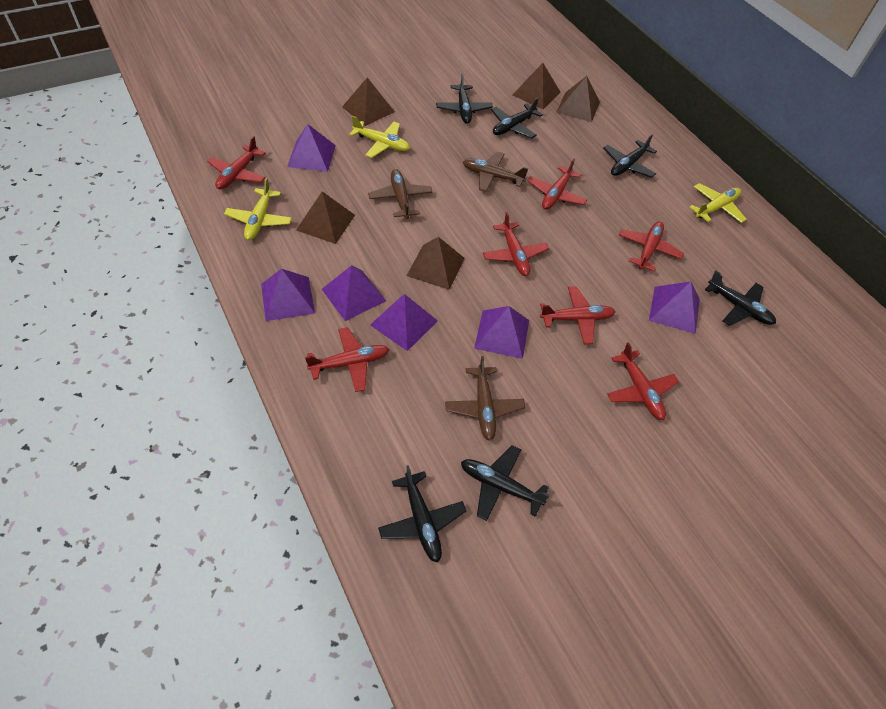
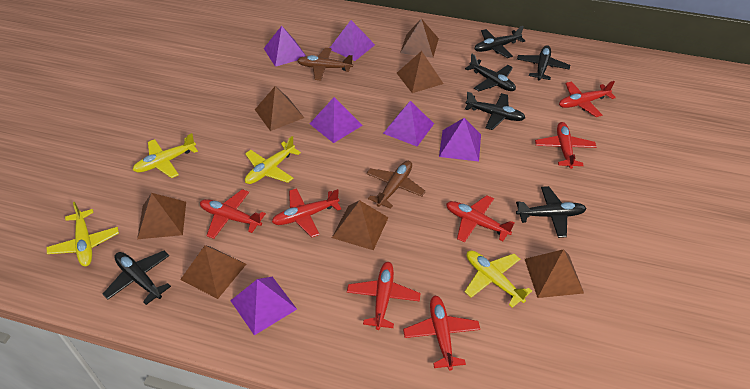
brown plane: [368,169,433,219] [445,356,525,441] [463,151,528,192] = 3 -> [297,48,353,80] [366,161,426,209] = 2
brown pyramid: [296,191,355,244] [342,78,395,126] [407,237,465,290] [513,63,561,109] [557,76,600,122] = 5 -> [137,193,186,239] [180,245,246,299] [255,86,304,131] [332,200,389,250] [397,51,444,93] [400,18,439,58] [525,249,584,298] = 7
yellow plane: [224,178,292,240] [349,116,410,158] [689,183,747,223] = 3 -> [46,202,119,266] [133,133,198,178] [245,136,301,184] [465,251,532,308] = 4

